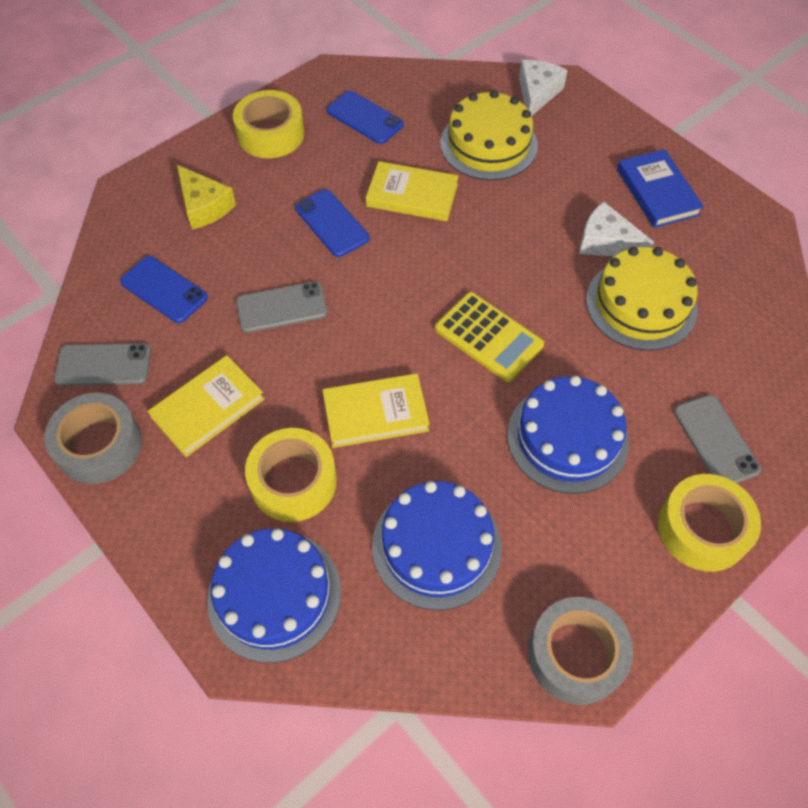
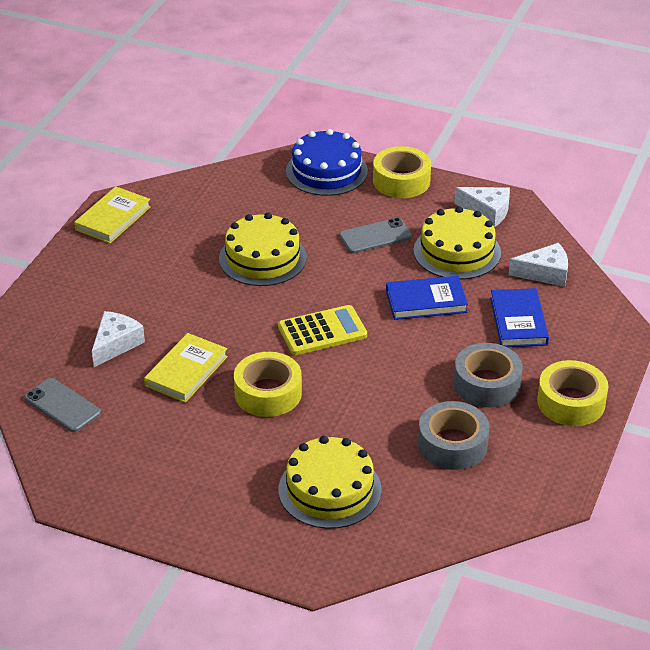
blue book: [617,149,704,228] = 1 -> [386,276,468,320] [490,288,549,347] = 2
blue cake: [207,528,341,663] [372,481,502,610] [507,376,629,494] = 3 -> [286,129,368,196] = 1
blue phone: [120,256,208,323] [295,189,369,257] [327,91,404,144] = 3 -> none = 0
grey phone: [54,343,151,386] [236,281,328,333] [674,395,761,483] = 3 -> [24,378,101,432] [339,218,412,253] = 2
white cheese: [519,60,567,116] [579,202,654,256] = 2 -> [92,311,145,367] [454,187,510,227] [509,243,568,287] = 3
yellow book: [148,355,265,457] [322,373,430,448] [366,161,459,221] = 3 -> [74,186,151,243] [144,333,228,403] = 2
yellow cake: [440,90,538,180] [586,247,698,351] = 2 -> [219,213,307,286] [279,436,382,529] [413,206,501,280] = 3
yellow cheese: [177,165,236,230] = 1 -> none = 0

